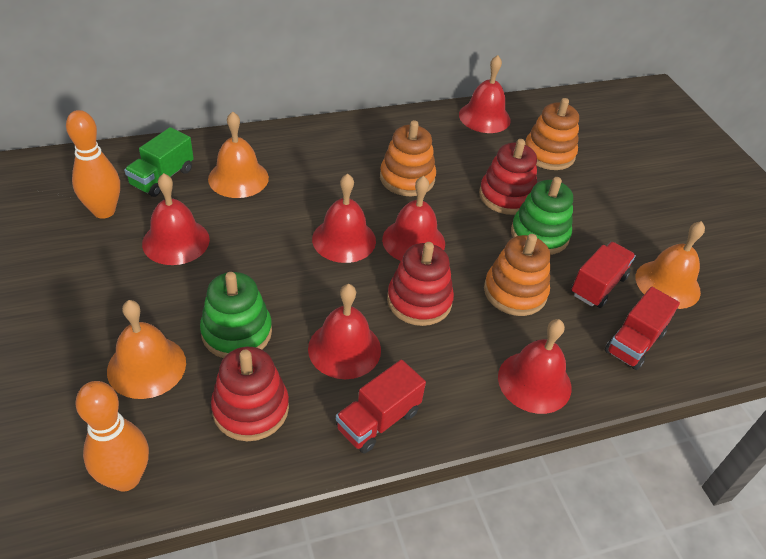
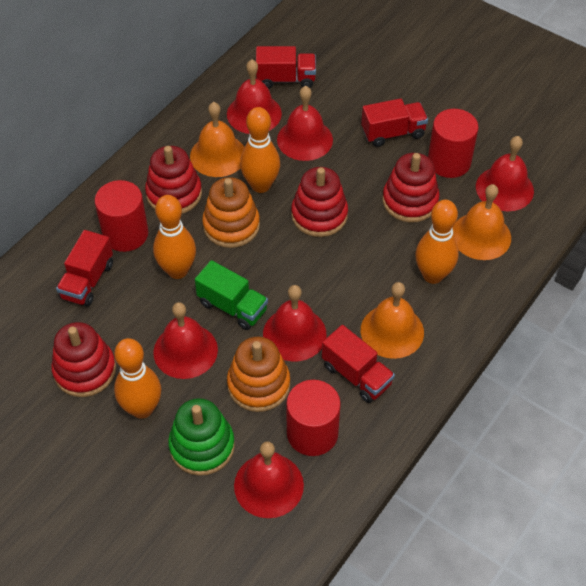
green stacking toy: [200,272,272,358] [511,177,573,255] = 2 -> [168,398,235,476] = 1
orange bowling pin: [66,110,120,219] [76,381,149,491] = 2 -> [114,338,161,419] [153,195,196,279] [240,107,280,193] [416,200,459,284] = 4
orange stacking toy: [380,120,436,196] [484,234,550,316] [525,98,579,170] = 3 -> [202,177,260,248] [227,336,290,412] = 2
red cylinder: none = 0 -> [95,180,148,252] [286,380,341,456] [428,109,478,178] = 3
red stacking toy: [211,347,289,441] [387,242,454,326] [479,139,537,215] = 3 -> [51,322,116,397] [145,146,202,214] [291,167,348,237] [382,153,440,222] = 4
red truck: [336,360,426,454] [571,242,636,308] [605,287,680,370] = 3 -> [56,230,113,306] [256,46,316,89] [322,325,395,403] [361,98,428,147] = 4

